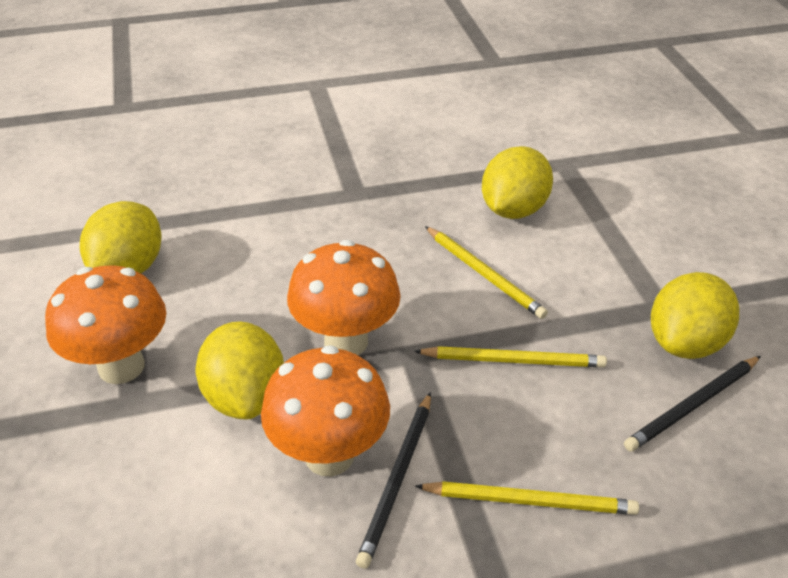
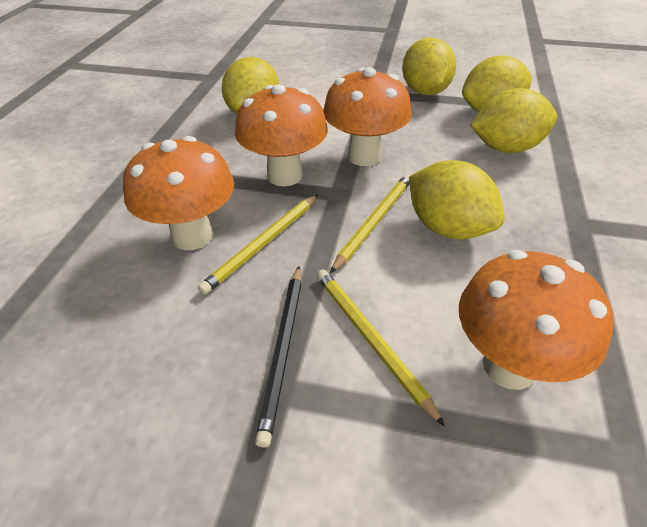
black pencil: [356,392,431,569] [624,356,761,452] = 2 -> [255,266,302,448] = 1
orange mushroom: [45,265,166,384] [261,345,390,477] [287,240,400,355] = 3 -> [123,136,234,250] [235,84,328,186] [323,67,412,166] [459,250,613,390] = 4
yellow lemon: [80,201,162,274] [196,322,284,420] [482,146,553,219] [651,272,739,359] = 4 -> [222,57,279,114] [402,37,456,95] [409,160,505,239] [462,55,532,112] [470,88,557,153] = 5

